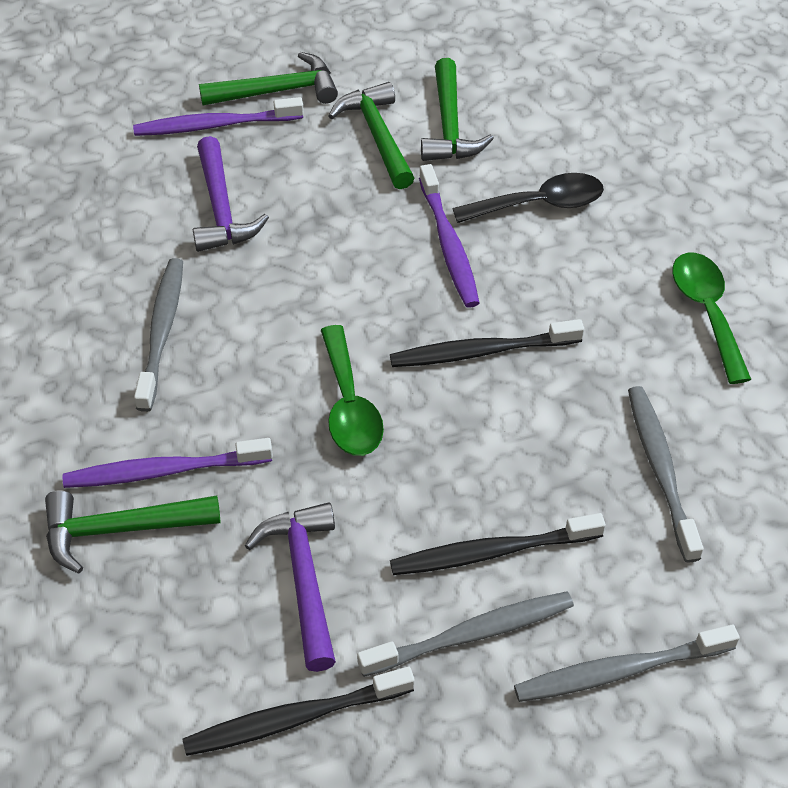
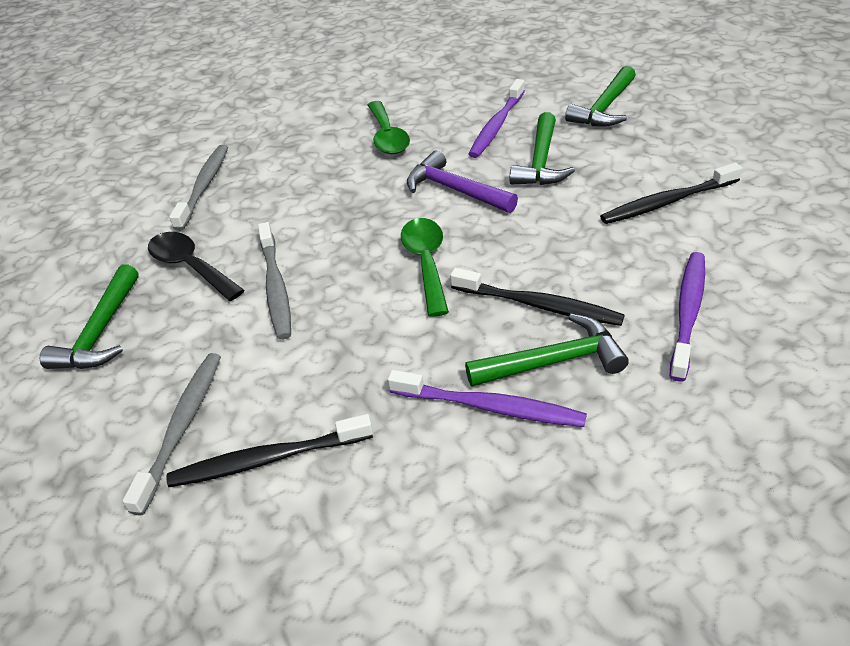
grey toothbrush: [134,258,183,412] [357,591,574,677] [514,625,740,702] [628,386,704,563] = 4 -> [123,353,221,516] [169,145,228,231] [258,222,291,340] = 3
purple hammer: [193,136,269,252] [245,502,336,672] = 2 -> [407,150,518,213] = 1

